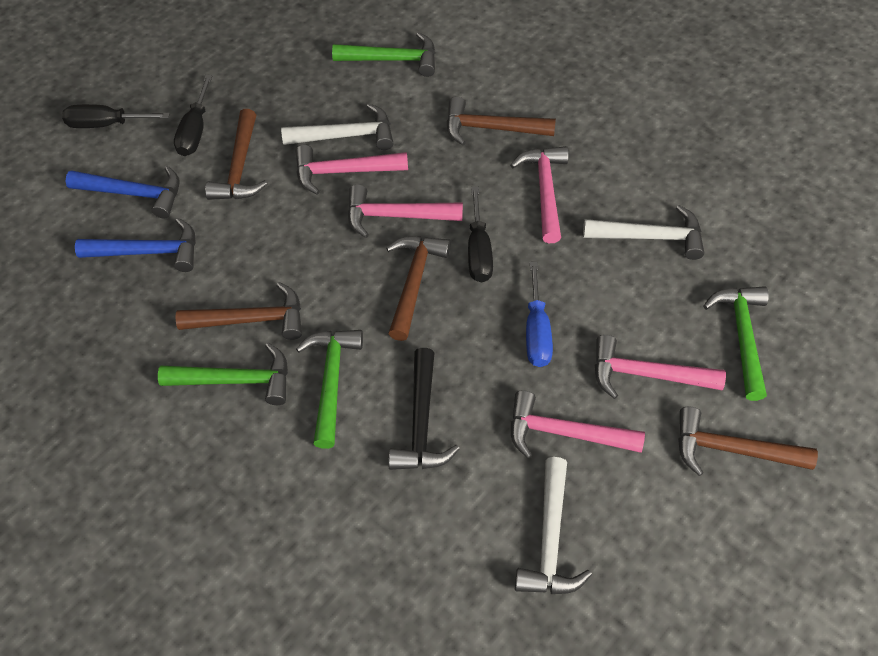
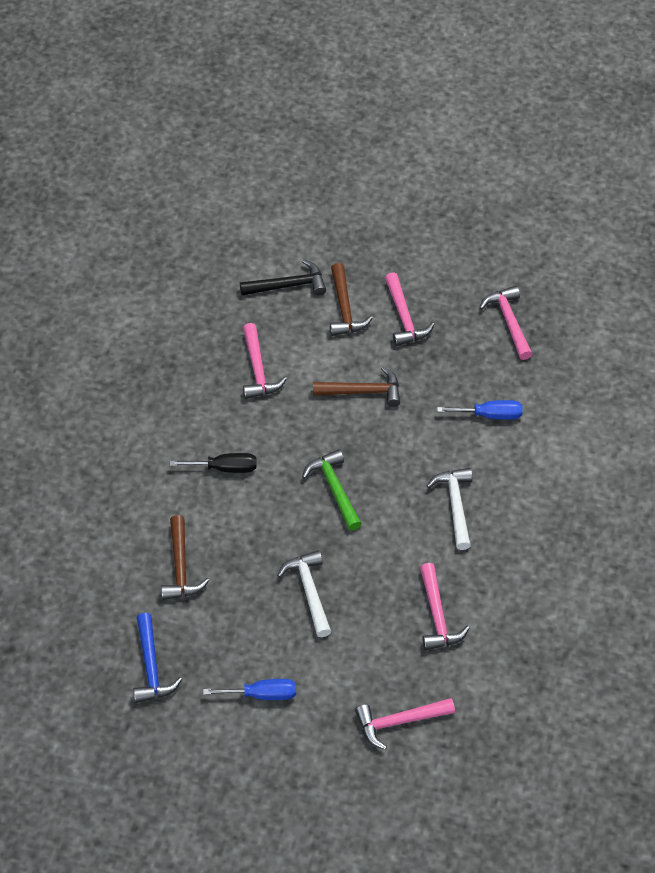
black screwdriver: [62,104,170,128] [174,75,212,156] [468,187,493,282] = 3 -> [170,453,256,473] = 1
blue hammer: [65,166,180,219] [75,218,196,272] = 2 -> [133,613,182,703] = 1
blue screwdriver: [526,262,553,367] = 1 -> [203,679,296,700] [437,400,523,420] = 2
brown hammer: [175,282,302,340] [205,109,267,200] [386,236,450,341] [447,97,556,145] [678,407,818,476] = 5 -> [161,515,209,600] [313,367,400,407] [330,263,373,336] = 3
green hammer: [158,343,288,405] [296,330,363,449] [332,32,436,77] [703,286,769,401] = 4 -> [302,449,362,531] = 1
white hammer: [281,104,393,150] [515,457,592,594] [583,205,704,260] = 3 -> [277,550,331,637] [427,468,472,550] = 2

